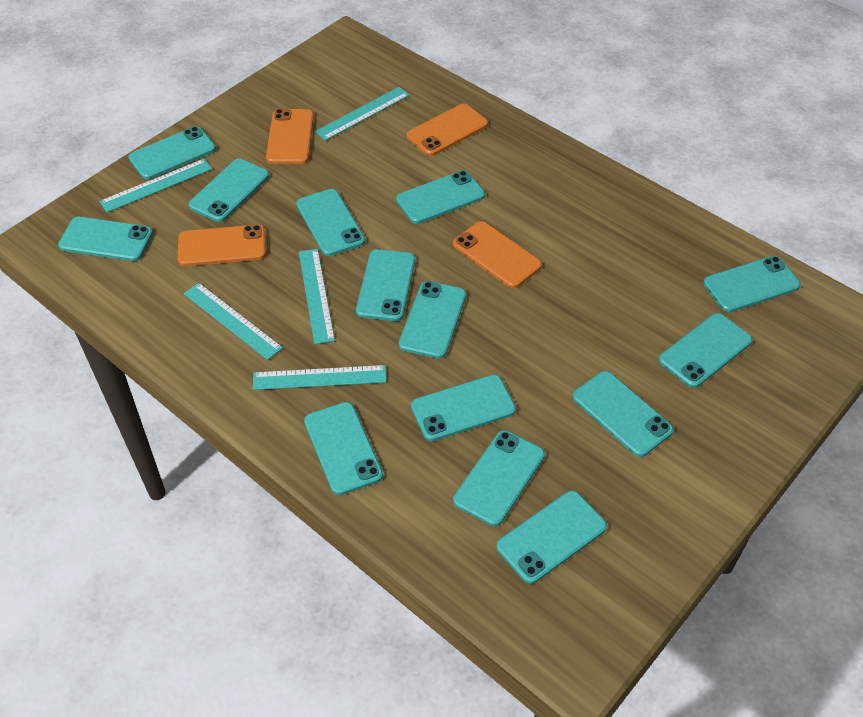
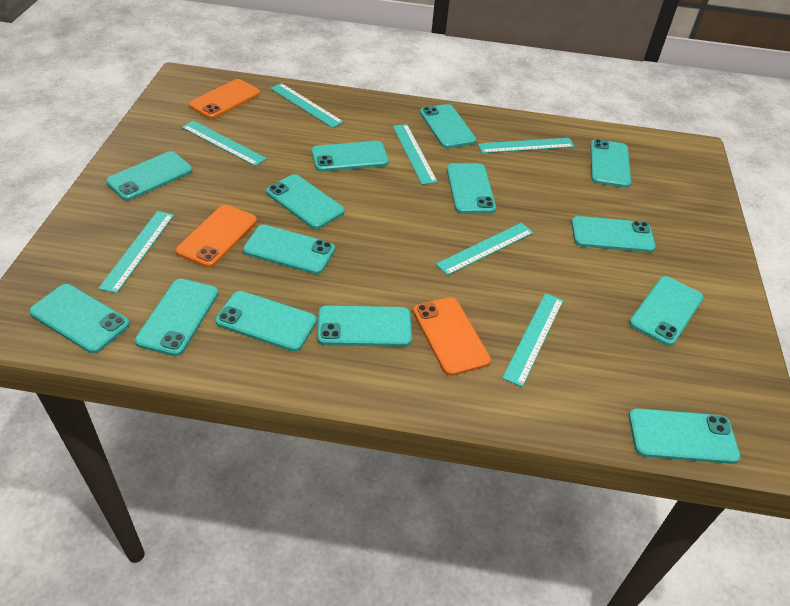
orange phone: [178,225,266,266] [266,109,314,164] [407,104,488,156] [453,221,542,288] = 4 -> [176,205,257,268] [189,79,260,119] [413,297,491,376] = 3
turquoise ruler: [99,159,212,212] [183,283,283,360] [253,365,387,390] [299,249,335,344] [315,87,410,141] = 5 -> [98,211,174,294] [182,120,267,166] [270,83,344,128] [393,124,438,185] [436,223,534,275] [478,138,575,153] [502,293,563,387] = 7

